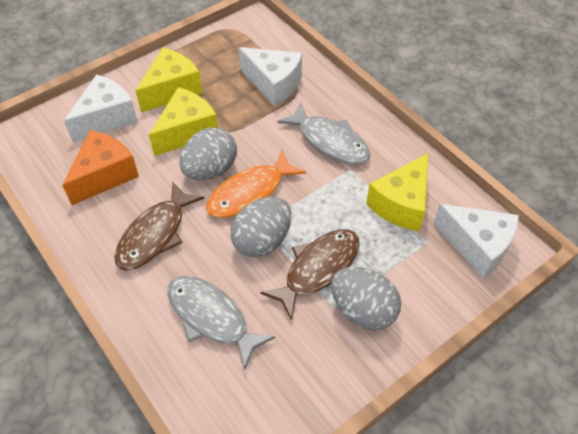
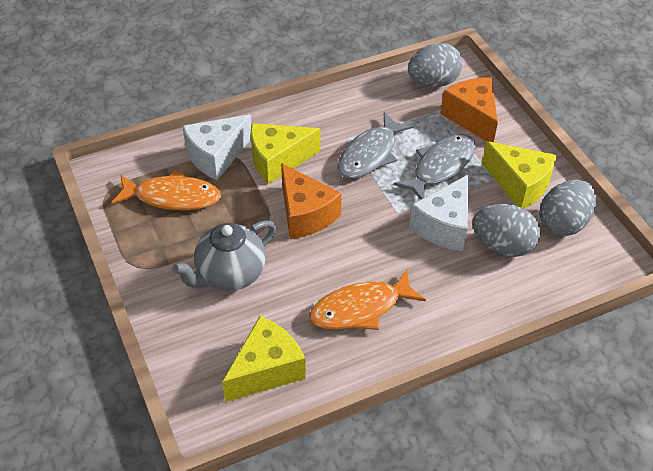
brown fish: [114,182,205,270] [260,230,360,321] = 2 -> none = 0
grey teapot: none = 0 -> [172,220,276,291] = 1
orange cheese: [62,130,139,205] = 1 -> [281,163,342,239] [440,77,498,142] = 2
orange fish: [206,150,306,218] = 1 -> [111,170,221,210] [309,270,426,330] = 2
white cheese: [64,74,138,142] [239,47,302,107] [433,204,519,279] = 3 -> [183,114,251,180] [409,174,469,251] = 2

